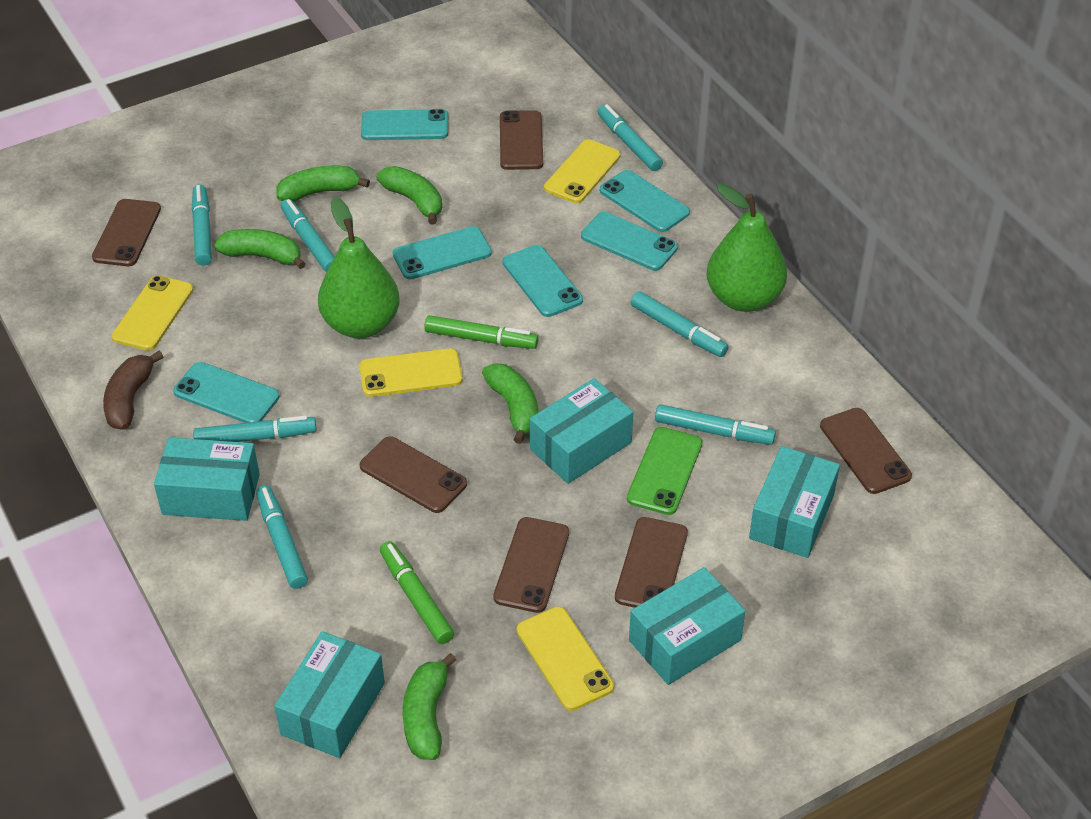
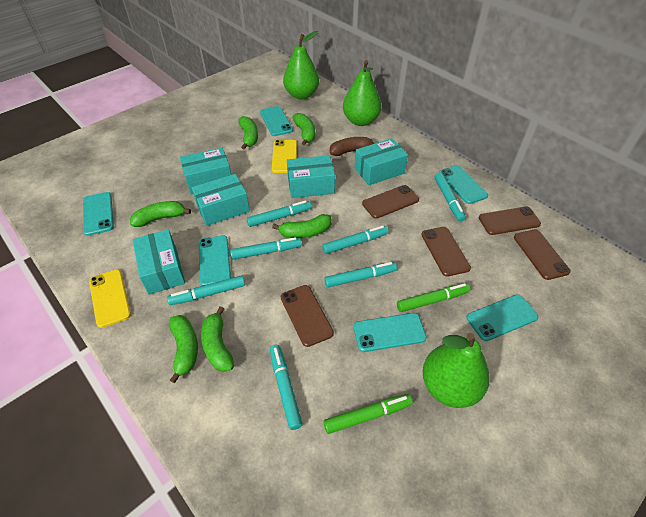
brown phone: [92,199,161,266] [360,436,467,513] [493,517,569,613] [500,110,543,170] [615,517,688,608] [820,408,912,494] = 6 -> [281,285,334,347] [362,185,419,219] [421,227,471,277] [479,207,541,235] [514,229,571,280] = 5
green banana: [214,229,306,269] [276,166,370,202] [377,166,442,225] [403,653,456,760] [482,363,538,444] = 5 -> [130,201,191,227] [169,315,198,383] [201,306,234,372] [238,116,258,149] [272,214,332,239] [292,113,315,146] = 6
green pear: [318,197,400,338] [706,184,787,312] = 2 -> [283,31,319,99] [343,60,382,126] [423,333,490,408] = 3
green phone: [627,427,702,515] = 1 -> none = 0
yellow phone: [112,276,193,351] [359,349,463,397] [517,606,614,711] [544,139,621,203] = 4 -> [89,269,131,328] [272,140,297,173] = 2

